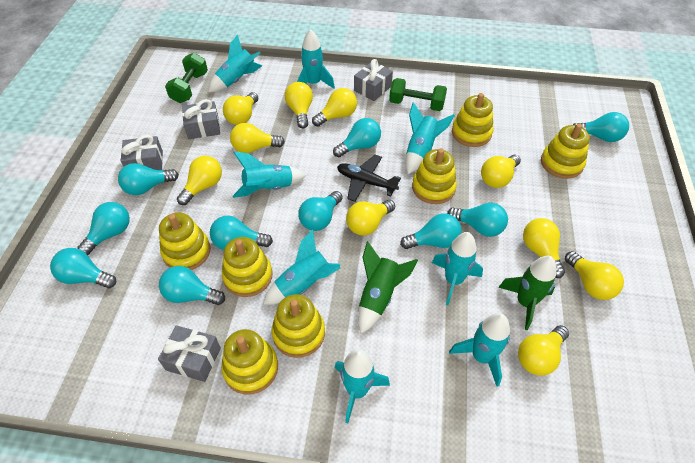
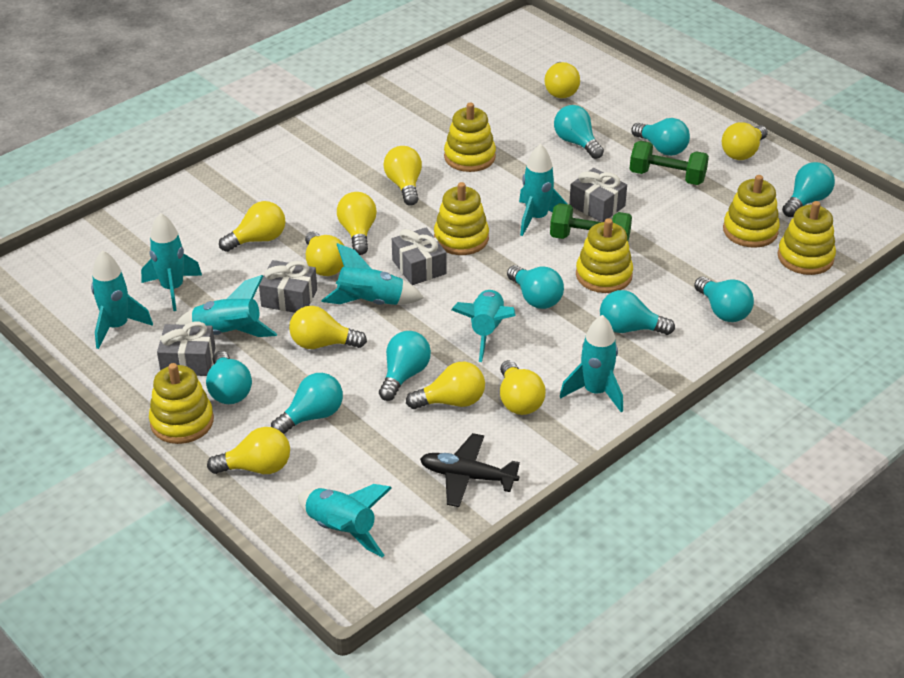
green rocket: [358,241,418,334] [498,256,556,330] = 2 -> none = 0
turquoise light bulb: [50,248,116,288] [77,202,130,255] [118,163,179,195] [159,266,225,305] [210,216,273,250] [298,191,343,231] [333,118,381,157] [400,213,462,249] [447,203,508,237] [573,112,629,142] = 10 -> [206,351,252,404] [271,373,343,434] [379,331,431,401] [507,265,564,309] [554,105,604,159] [600,290,675,335] [632,118,690,156] [694,277,754,322] [782,162,835,217] = 9
yellow stacking toy: [159,212,210,270] [221,329,278,394] [222,237,272,297] [272,294,325,358] [412,148,457,204] [452,93,493,147] [541,124,590,179] = 7 -> [149,363,214,444] [434,182,489,255] [444,102,496,172] [576,218,633,293] [723,175,780,248] [778,201,836,275] = 6

